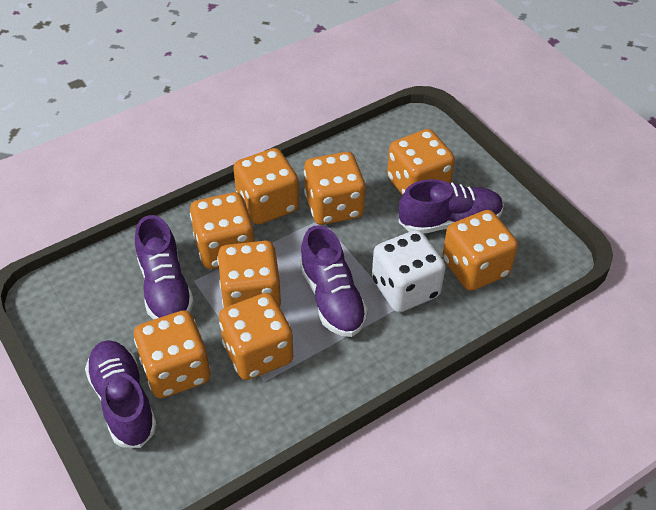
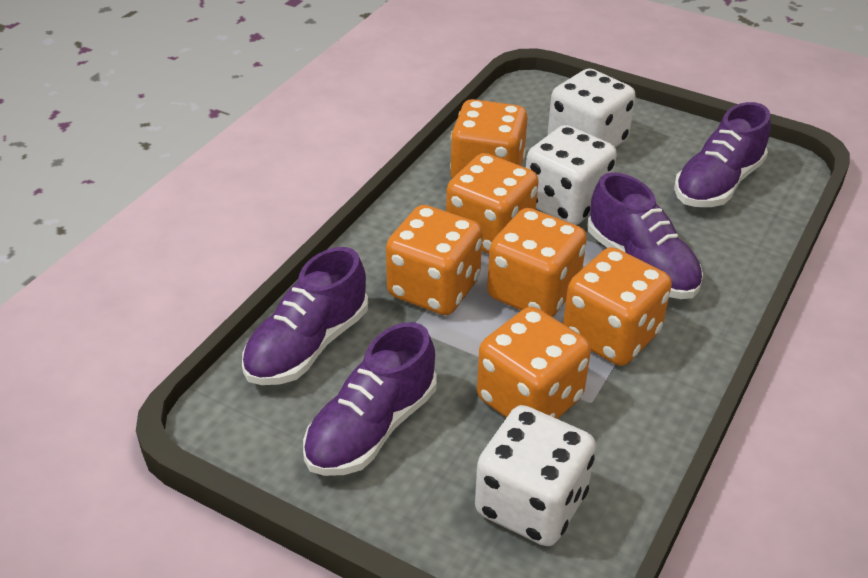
orange dice: [134,310,210,398] [190,192,254,269] [217,241,281,308] [219,293,293,380] [233,148,299,224] [304,152,365,225] [387,129,455,196] [442,210,518,291] = 8 -> [386,205,483,315] [446,153,539,254] [450,99,528,178] [477,307,591,419] [487,208,587,317] [563,247,672,366] = 6
white dice: [372,230,446,312] = 1 -> [475,405,596,546] [526,125,617,225] [548,69,636,148] = 3

